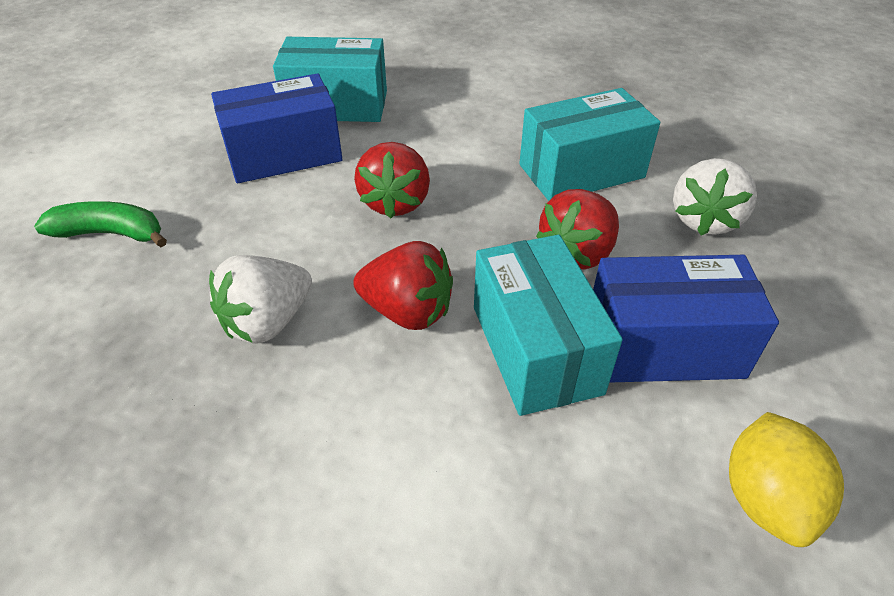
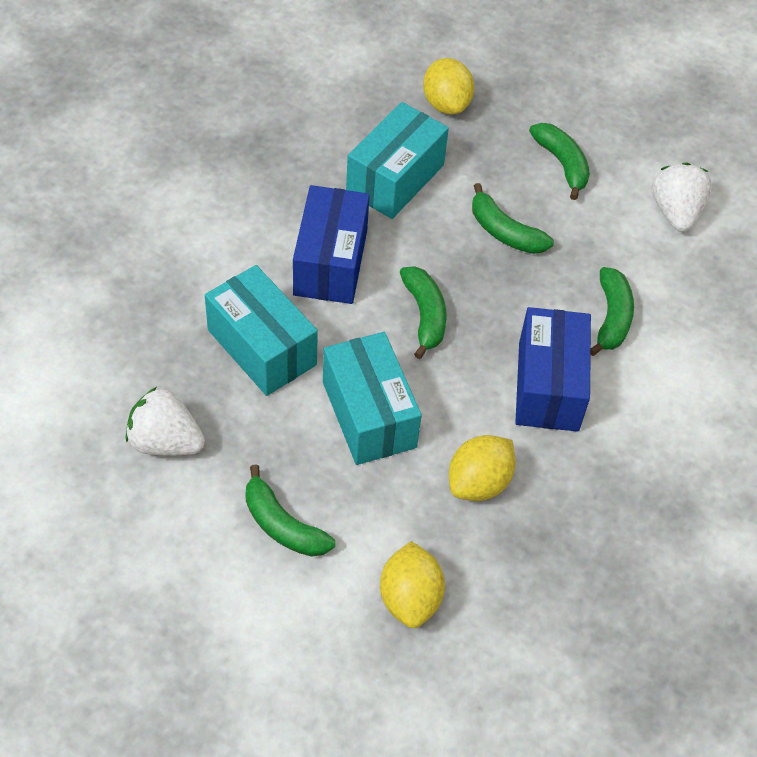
green banana: [34,201,167,247] = 1 -> [245,464,335,557] [400,266,447,359] [472,183,554,254] [529,123,590,200] [591,267,634,356] = 5
red strawberry: [353,241,453,330] [354,142,430,219] [536,189,619,269] = 3 -> none = 0
yellow lemon: [729,412,844,547] = 1 -> [380,541,445,628] [423,58,474,114] [449,435,516,501] = 3

